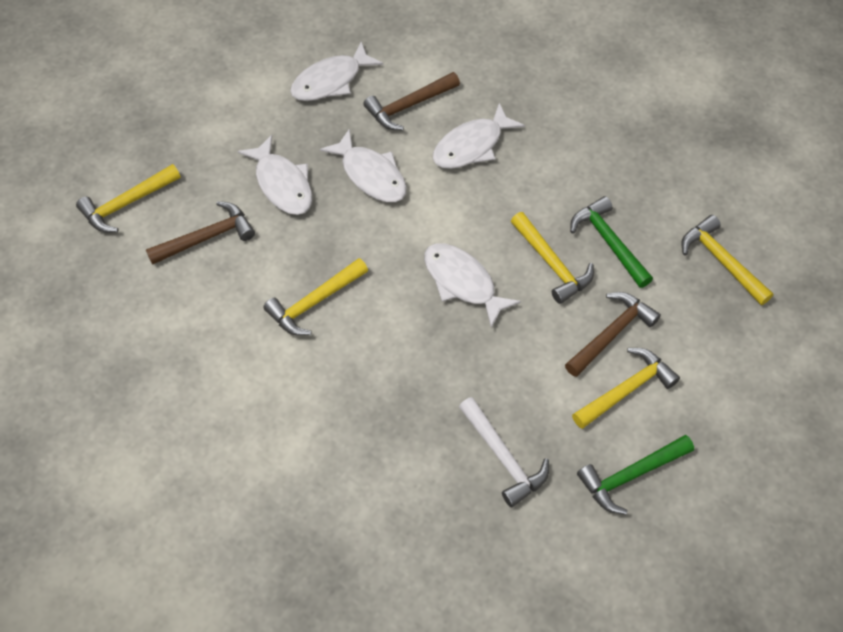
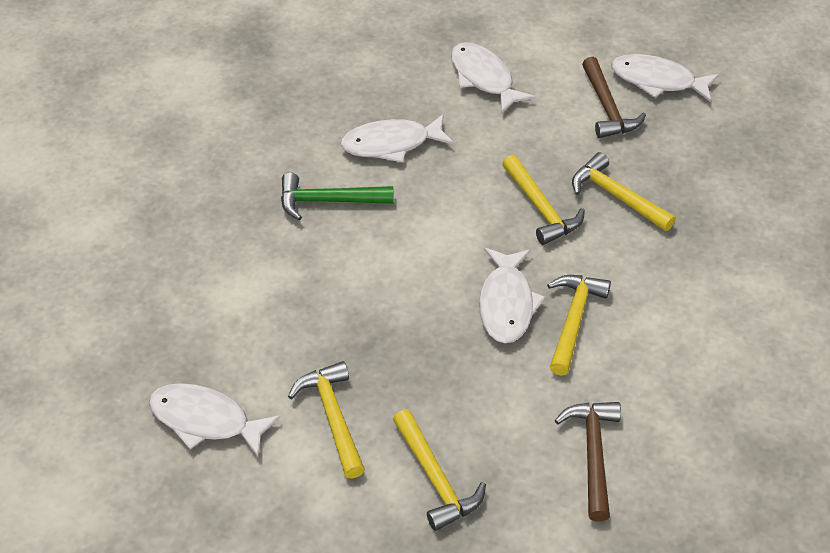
brown hammer: [146,201,255,265] [363,72,460,130] [565,292,661,377] = 3 -> [555,402,621,521] [582,57,646,138] = 2
green hammer: [570,196,653,288] [577,435,694,515] = 2 -> [281,172,393,220] = 1
white hammer: [459,397,549,507] = 1 -> none = 0

